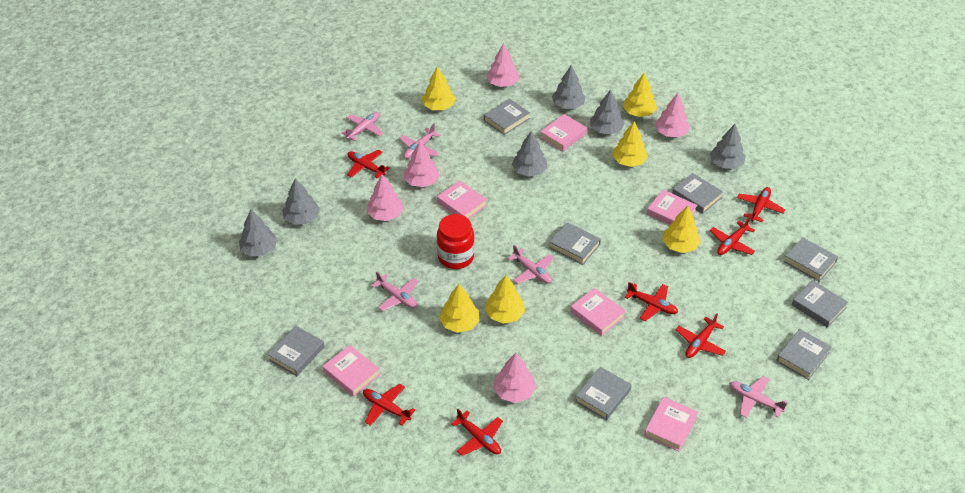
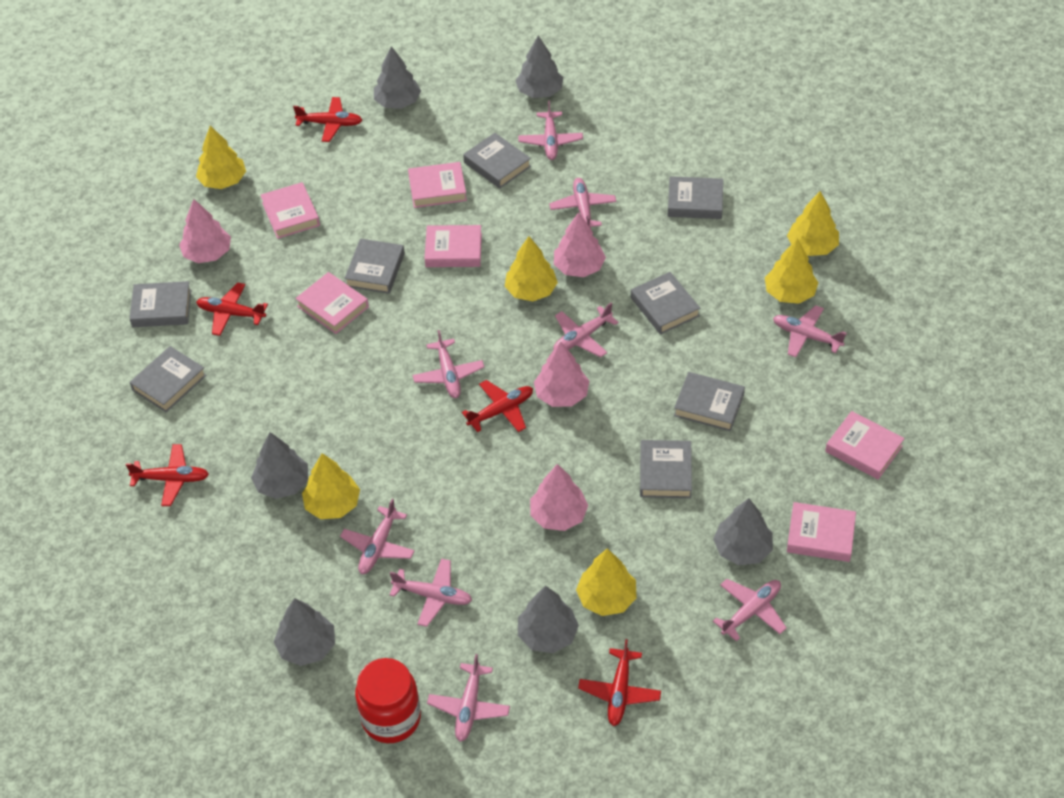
pink plane: [342,112,383,141] [371,271,418,311] [399,123,441,159] [508,245,554,284] [729,376,787,418] = 5 -> [340,499,415,574] [390,558,472,627] [413,330,484,398] [427,654,510,742] [518,101,583,160] [549,178,616,228] [553,303,619,357] [713,579,787,641] [773,305,847,357] = 9
pink tree: [367,175,404,221] [404,141,440,187] [486,43,519,87] [493,353,536,403] [655,93,690,137] = 5 -> [179,199,231,263] [530,464,588,531] [534,341,589,407] [554,212,606,277] = 4
red plane: [347,150,389,178] [363,384,416,426] [451,409,503,456] [625,282,678,321] [676,313,726,358] [710,217,755,255] [737,187,785,222] = 7 -> [126,444,209,506] [196,282,268,336] [293,97,362,142] [462,380,533,432] [578,639,661,726] = 5

